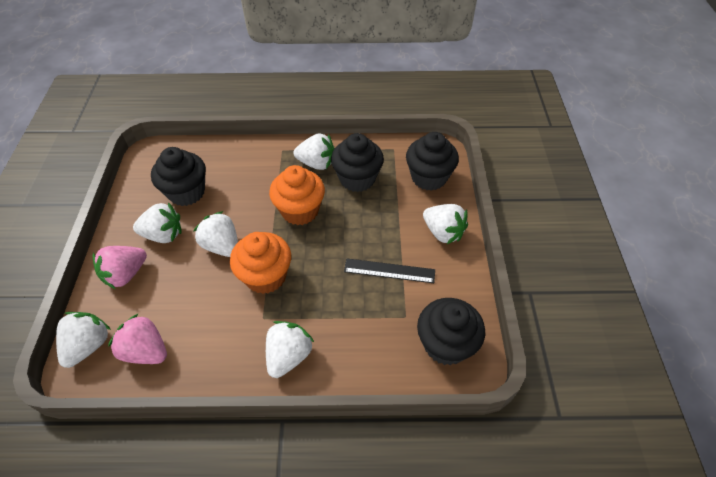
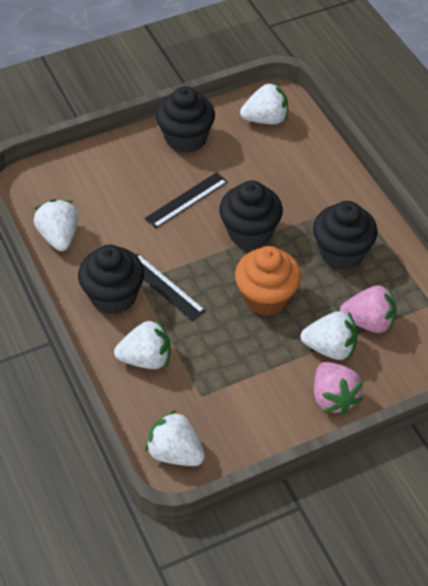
black ruler: [344,259,435,283] = 1 -> [136,254,206,321] [145,172,228,228] = 2
orange cupcake: [230,232,291,294] [269,165,325,225] = 2 -> [235,246,301,316] = 1
white strawberry: [56,312,111,368] [133,202,182,243] [194,211,238,257] [266,321,314,378] [293,133,335,170] [423,204,468,244] = 6 -> [34,199,79,251] [114,319,171,369] [145,410,205,466] [240,82,288,124] [301,311,358,360] = 5

